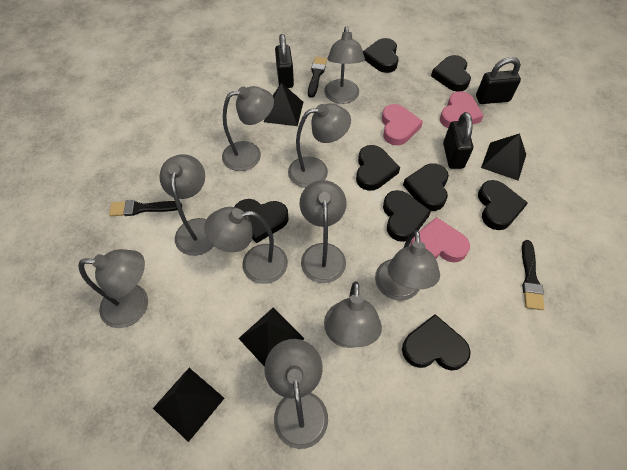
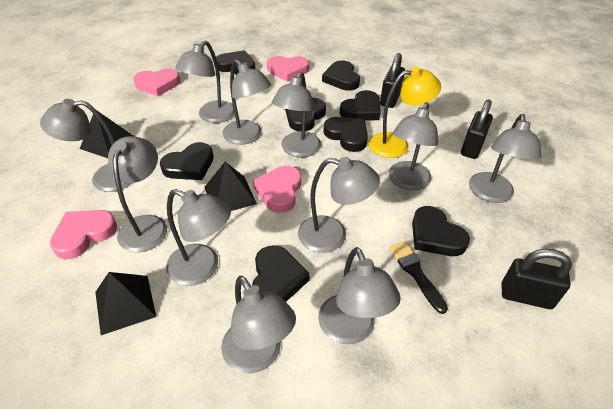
black brush: [109,200,182,216] [308,57,327,98] [522,240,545,310] = 3 -> [390,241,448,314] = 1
black pyramid: [153,368,224,442] [238,308,304,367] [264,83,303,126] [481,133,526,181] = 4 -> [80,109,135,158] [95,272,156,335] [205,162,257,211] = 3
grey lamp: [78,249,148,328] [159,154,214,256] [204,207,288,284] [222,86,274,171] [265,339,328,449] [288,103,351,188] [299,180,347,283] [324,26,365,104] [324,281,382,348] [375,230,440,301] = 10 -> [40,99,132,192] [108,136,167,252] [166,189,231,286] [175,41,235,123] [221,276,296,373] [223,60,271,145] [272,72,321,157] [298,157,380,253] [318,247,401,344] [389,102,438,191] [469,114,541,203] = 11
pink heart: [382,104,423,145] [410,217,470,262] [440,91,484,128] = 3 -> [50,210,117,259] [133,68,180,96] [253,166,301,213] [267,56,309,82] = 4
yellow lamp: none = 0 -> [368,67,441,158] = 1

